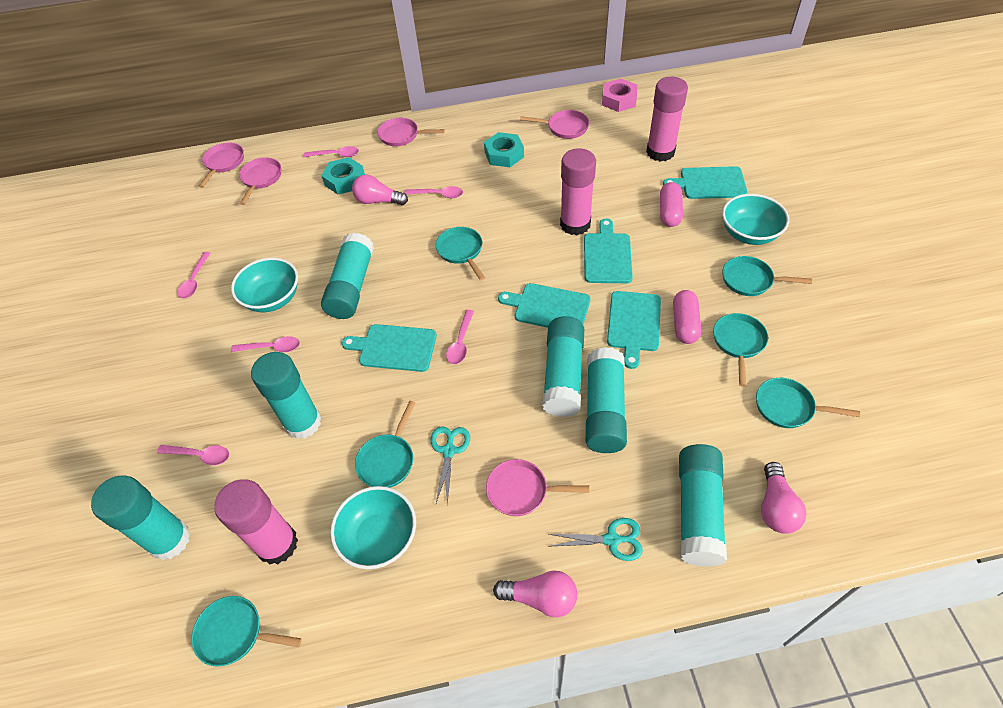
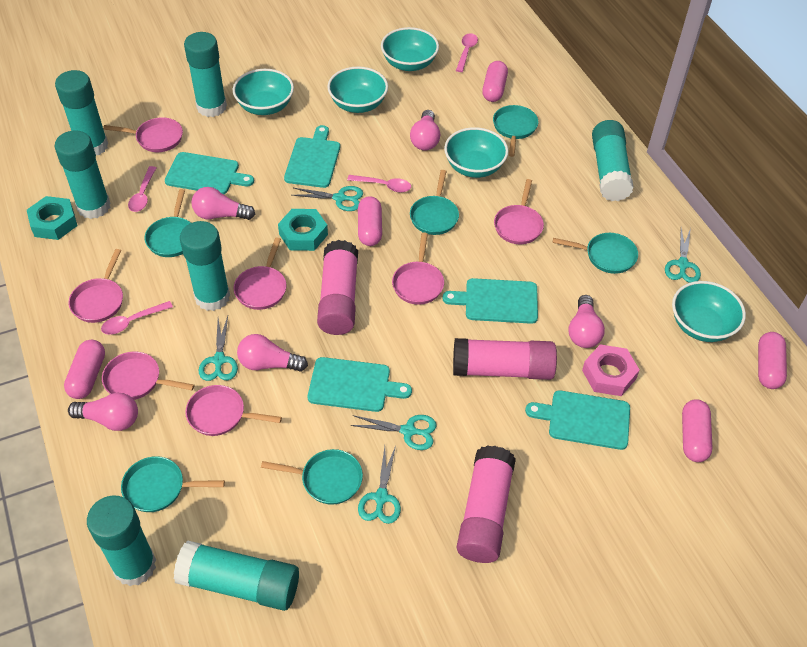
pink capsule: [660,182,683,227] [673,290,701,344] = 2 -> [64,340,105,399] [358,196,382,246] [482,61,508,102] [682,399,713,462] [758,332,787,389] = 5
pink light bulb: [352,174,408,206] [493,571,577,617] [761,462,806,534] = 3 -> [68,393,138,431] [191,187,255,220] [237,334,308,372] [410,110,440,150] [568,295,605,348] = 5
pink pan: [199,142,244,188] [239,157,281,205] [377,118,445,146] [486,459,589,516] [520,110,589,139] = 5 -> [68,249,123,323] [102,352,195,400] [103,117,183,152] [185,385,282,436] [234,238,286,310] [392,232,444,305] [494,179,544,244] = 7
pink spoon: [157,445,229,465] [178,252,210,299] [231,336,300,352] [304,146,359,157] [405,186,463,198] [446,310,474,364] = 6 -> [101,301,173,335] [128,166,156,212] [347,175,411,192] [456,33,478,72] = 4
turquoise bowl: [231,258,298,312] [330,486,416,569] [722,194,789,245] = 3 -> [233,69,294,115] [327,67,388,113] [381,27,439,71] [444,127,508,178] [672,281,746,342] = 5
turquoise glue stick: [91,475,190,560] [251,352,321,439] [321,233,374,319] [542,316,584,417] [586,347,627,453] [679,444,727,567] = 6 -> [54,130,111,219] [55,70,108,155] [87,495,156,586] [174,540,299,611] [180,221,230,311] [184,32,227,117] [592,120,634,201] = 7
turquoise scissors: [431,426,470,504] [548,518,643,561] = 2 -> [199,316,238,381] [292,186,363,211] [350,415,437,450] [358,445,401,524] [665,228,701,283] = 5

